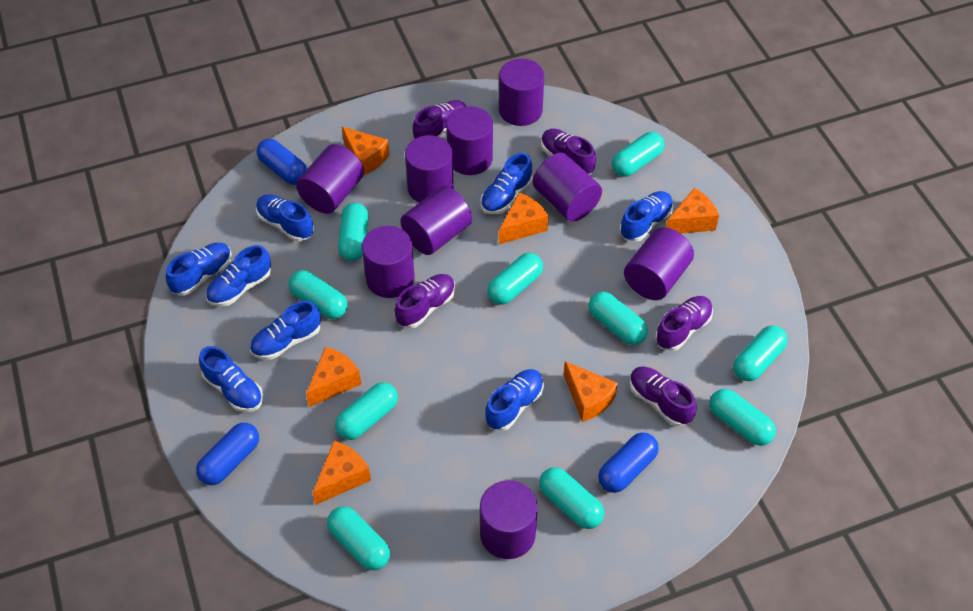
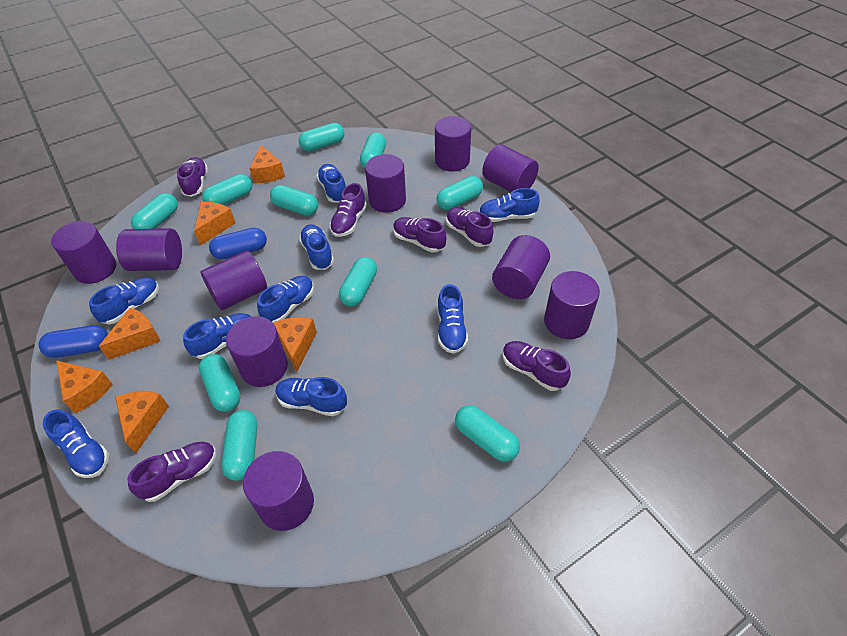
blue capsule: [196,423,259,485] [256,139,307,185] [598,432,659,493] = 3 -> [39,325,108,358] [209,228,267,259] = 2
blue shoe: [166,243,232,295] [199,346,263,412] [206,245,271,307] [250,301,321,360] [256,194,314,241] [480,153,532,214] [485,369,544,431] [620,191,673,242] = 8 -> [43,409,109,478] [89,277,159,324] [183,313,251,359] [257,276,314,323] [275,377,347,416] [299,224,334,270] [317,164,346,203] [437,284,468,354] [479,188,540,222] = 9
purple cylinder: [296,144,364,214] [362,226,415,298] [400,186,472,255] [405,135,454,203] [446,106,493,175] [480,480,538,559] [499,59,544,126] [533,153,602,222] [624,227,694,300] = 9 -> [51,221,117,284] [116,228,182,271] [201,250,267,310] [226,316,288,387] [243,451,314,531] [365,154,406,213] [435,116,471,172] [482,144,539,192] [492,235,550,299] [544,271,600,339] = 10
purple shoe: [395,274,455,328] [413,100,467,139] [541,129,596,175] [629,367,697,426] [655,296,713,351] = 5 -> [127,442,216,502] [177,157,208,197] [330,183,367,237] [393,217,446,252] [446,207,493,247] [503,341,571,391] = 6

